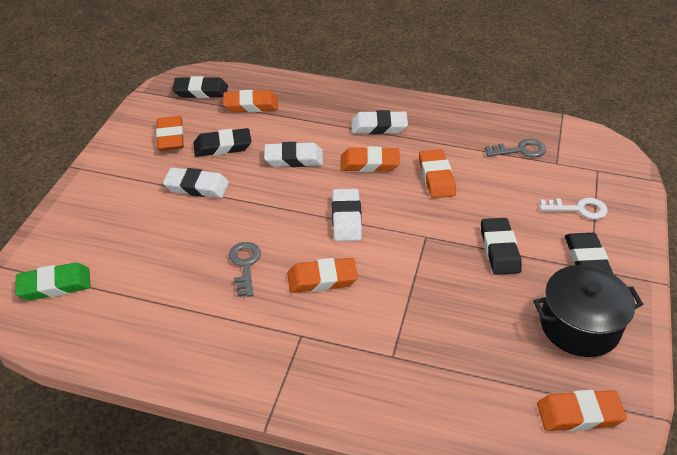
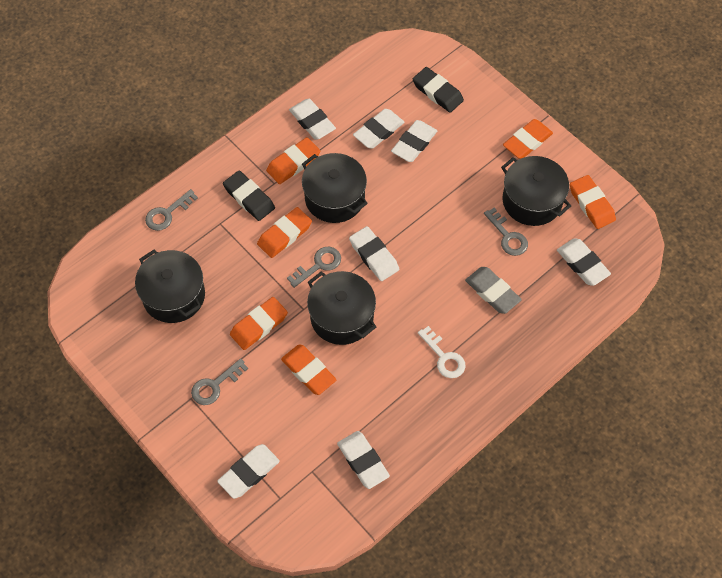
black eraser: [172,76,228,98] [194,128,251,157] [481,218,522,275] [565,233,613,274] = 4 -> [223,171,275,221] [413,67,464,113] = 2
black pot: [533,265,643,357] = 1 -> [135,250,205,323] [302,153,368,223] [307,271,376,345] [501,156,571,226] = 4
green eraser: [15,262,90,300] = 1 -> none = 0
grey eraser: none = 0 -> [465,267,522,314] = 1
grey key: [229,242,261,297] [485,139,546,157] = 2 -> [145,189,198,231] [191,358,248,405] [287,247,341,288] [484,208,528,256] = 4
white eraser: [163,167,229,198] [264,142,323,167] [332,189,362,241] [351,110,408,134] = 4 -> [217,444,280,499] [289,99,336,140] [337,431,390,489] [349,226,399,281] [353,109,404,148] [391,120,437,162] [557,238,611,286] = 7

